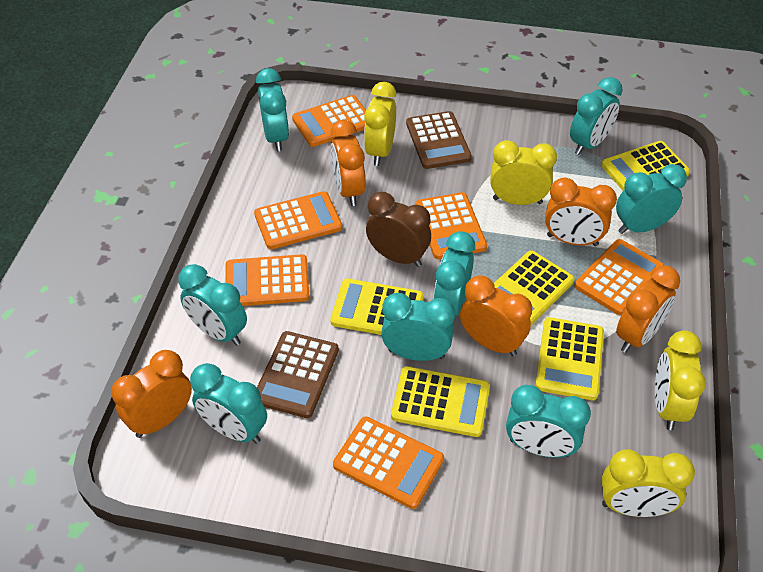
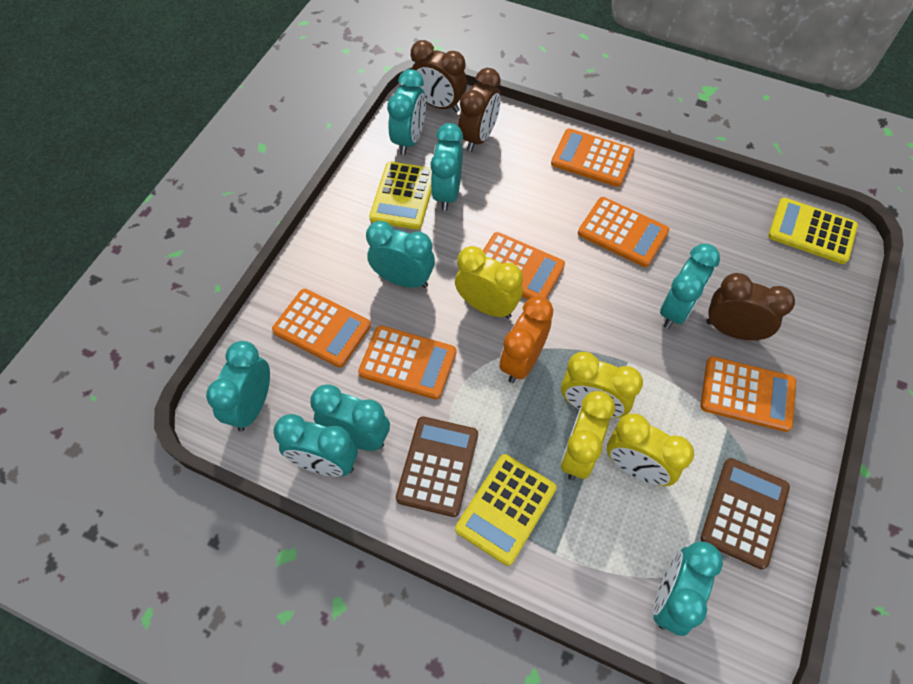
brown clock: [366,192,431,267] = 1 -> [411,40,467,112] [458,68,501,152] [706,273,795,340] = 3
orange clock: [111,350,192,438] [331,120,365,206] [460,275,532,356] [545,178,617,246] [616,266,680,353] = 5 -> [500,296,553,383] = 1
yellow calculator: [330,278,423,335] [391,366,490,437] [494,251,574,325] [535,317,604,400] [601,141,690,191] = 5 -> [369,161,432,230] [455,454,557,566] [768,198,858,264] = 3

